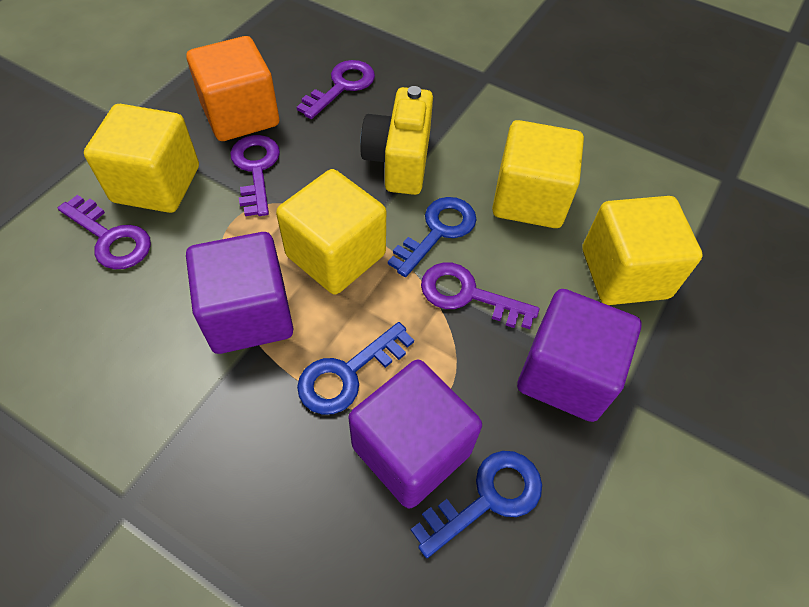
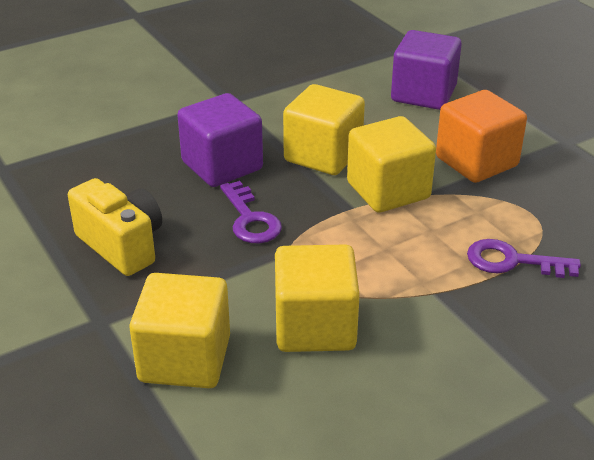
blue key: [297,322,414,415] [388,197,477,277] [411,451,542,558] = 3 -> none = 0
purple cube: [186,232,294,354] [349,360,482,508] [517,289,642,422] = 3 -> [177,93,263,187] [391,30,462,110] = 2
purple key: [58,195,151,269] [230,135,280,216] [297,60,375,119] [421,262,539,329] = 4 -> [220,181,282,243] [467,239,581,278] = 2

